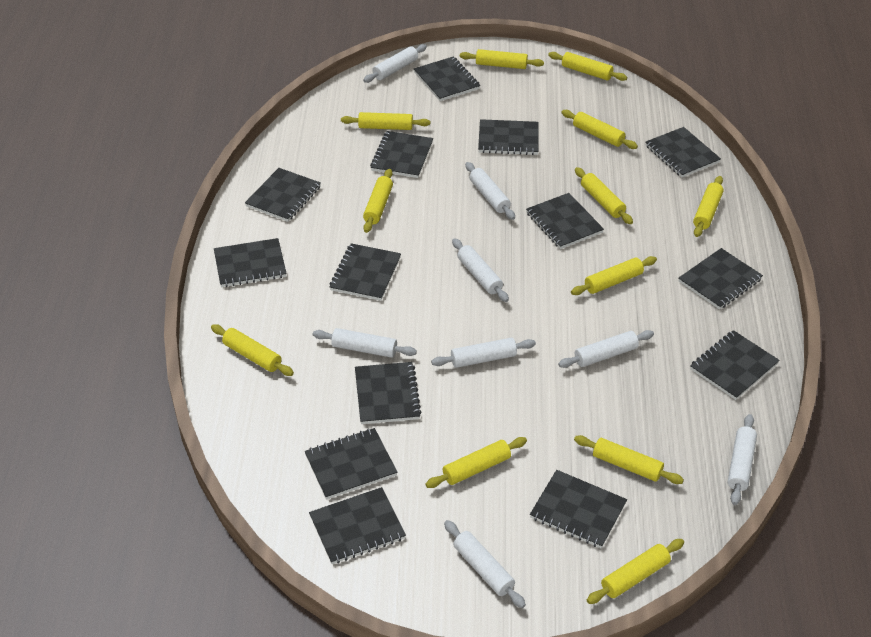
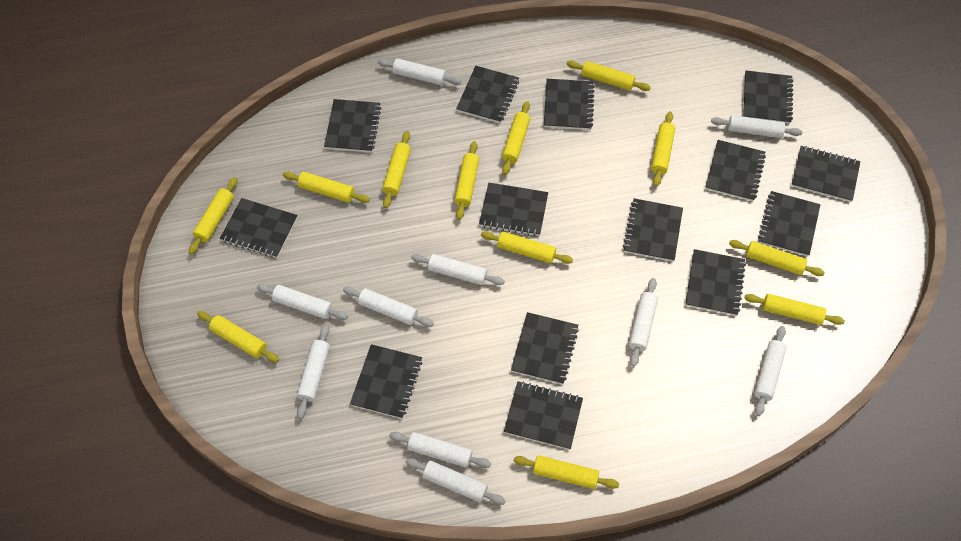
white rolling pin: [313,328,417,358] [363,44,427,83] [431,338,536,368] [444,520,526,608] [452,238,509,302] [465,162,515,220] [558,330,654,368] [728,414,757,505] = 8 -> [257,284,348,320] [297,324,330,419] [343,287,434,327] [378,58,461,85] [389,432,491,468] [406,458,506,505] [411,254,505,285] [629,278,658,367] [711,115,802,138] [754,326,787,416] = 10

